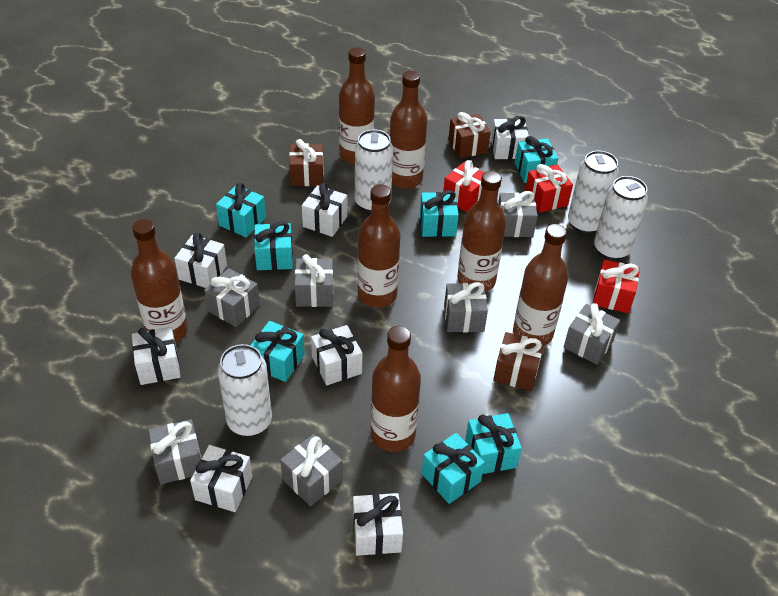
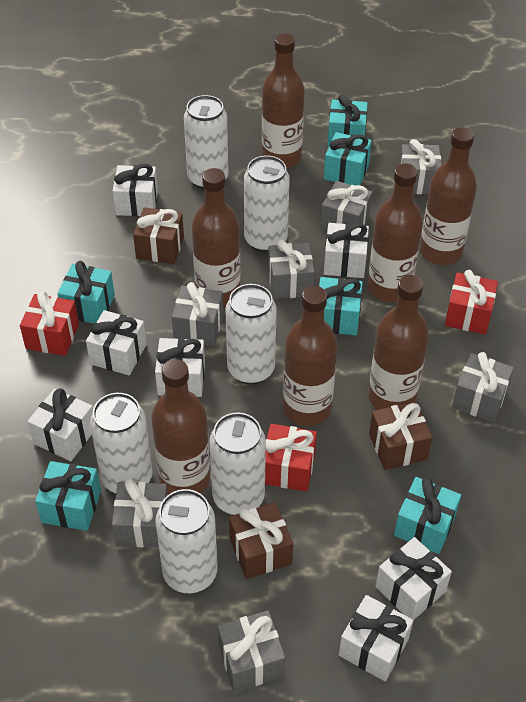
turquoise gift: [216,183,266,238] [250,321,305,382] [254,221,293,270] [420,190,459,237] [422,433,485,504] [465,413,522,474] [515,136,558,183] = 7 -> [35,461,101,531] [57,261,115,324] [319,277,363,335] [324,132,372,185] [327,95,368,147] [394,477,461,554] = 6
white can: [218,344,272,437] [355,130,393,213] [568,151,619,234] [594,176,648,260] = 4 -> [90,393,153,493] [155,489,218,593] [184,95,228,190] [209,413,266,515] [225,284,277,385] [244,156,290,253] = 6

